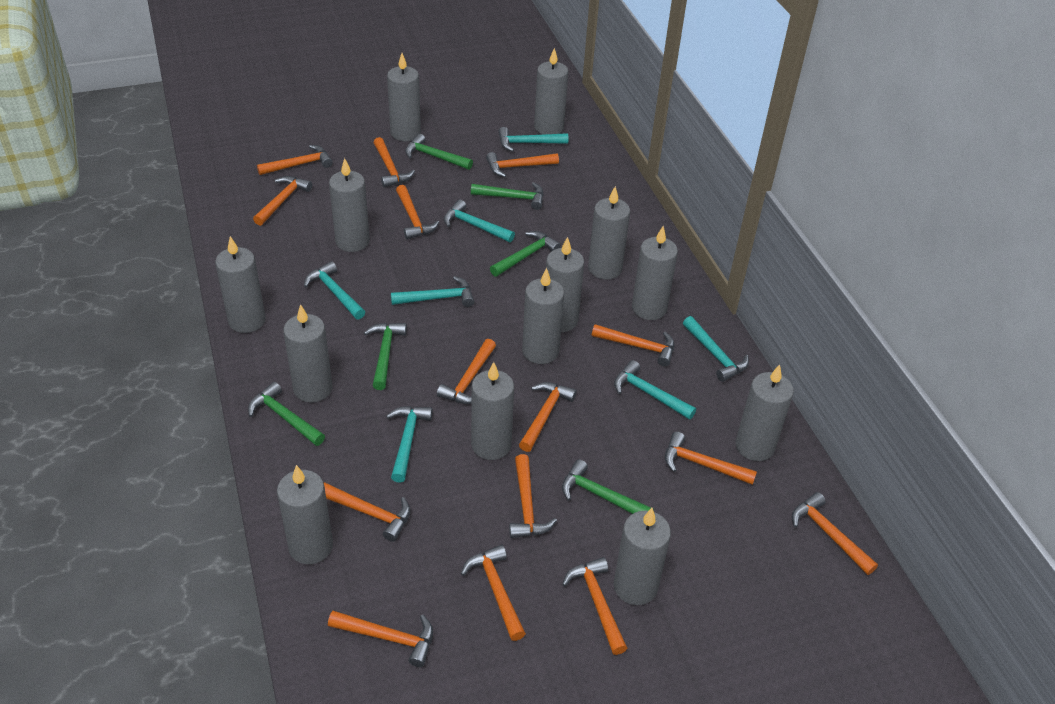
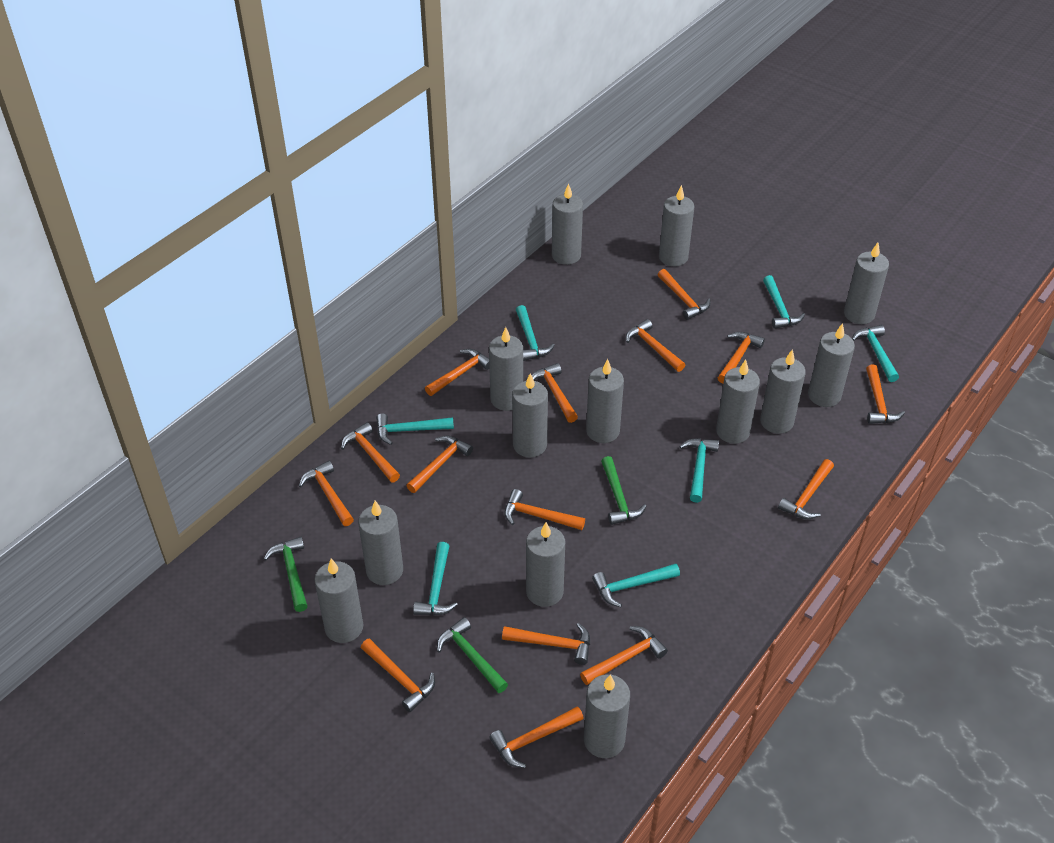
green hammer: [248,382,325,446] [364,323,407,390] [405,133,473,170] [471,182,544,210] [490,231,561,277] [562,459,654,514] = 6 -> [264,537,307,612] [437,617,508,693] [601,456,647,525] = 3

